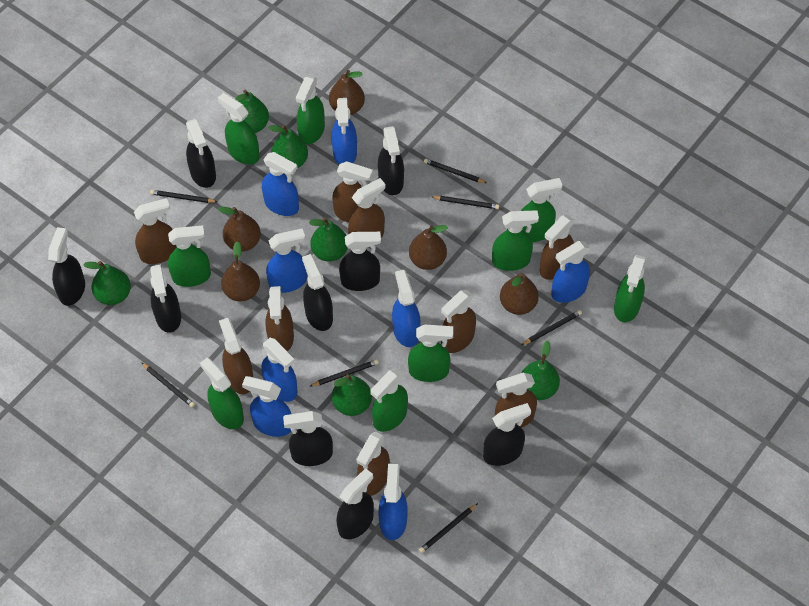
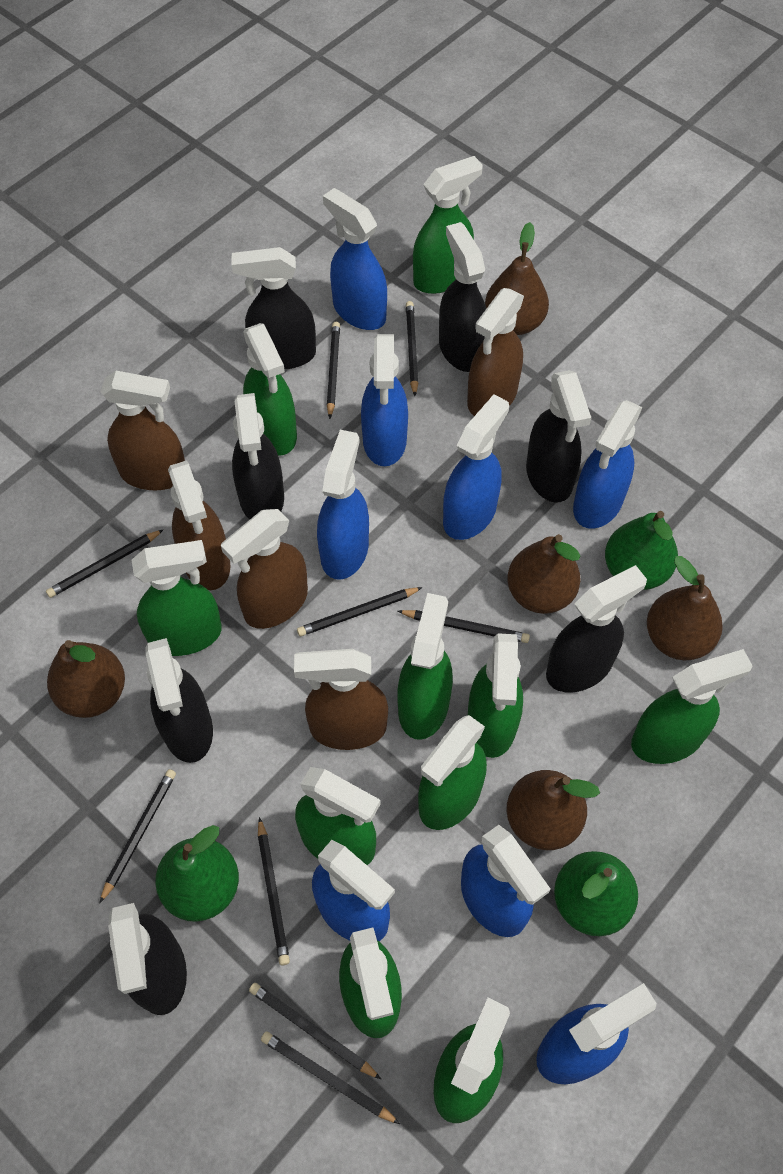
black pencil: [141,362,195,407] [150,190,217,203] [310,359,379,386] [419,503,478,553] [424,158,487,183] [431,196,499,209] [522,310,582,345] = 7 -> [46,529,164,598] [100,769,176,903] [249,983,381,1079] [258,817,290,965] [261,1031,400,1124] [297,587,422,636] [327,322,340,419] [398,610,530,643] [406,301,418,396] = 9
black spray bottle: [48,227,85,306] [150,264,181,333] [186,119,216,188] [283,411,333,466] [302,254,333,331] [336,468,374,539] [339,232,381,291] [378,126,404,195] [483,403,531,466] = 9 -> [108,903,187,1015] [145,638,213,763] [231,247,316,369] [232,393,284,520] [439,222,486,372] [526,370,591,503] [546,565,647,693] = 7
brown spray bottle: [134,198,177,264] [219,318,253,394] [265,286,294,351] [332,161,373,223] [348,178,385,238] [356,432,390,496] [441,290,476,353] [495,373,537,428] [540,215,574,280] = 9 -> [100,371,185,490] [168,460,230,590] [221,509,308,629] [294,649,388,750] [467,288,524,416] = 5
green pear: [83,261,131,305] [235,90,269,133] [268,125,308,168] [309,217,348,262] [332,374,372,416] [522,341,560,400] = 6 -> [155,825,239,922] [554,851,638,936] [605,511,678,590] = 3
green spray bottle: [168,225,211,287] [200,358,244,429] [218,93,259,164] [296,76,325,145] [370,369,408,432] [408,325,453,382] [492,210,539,271] [521,178,562,242] [614,255,646,322] = 9 -> [131,540,222,656] [243,323,297,455] [295,767,380,865] [339,928,402,1038] [398,593,453,740] [413,156,483,294] [418,715,487,830] [434,997,510,1123] [468,633,523,758] [631,649,753,764] = 10

